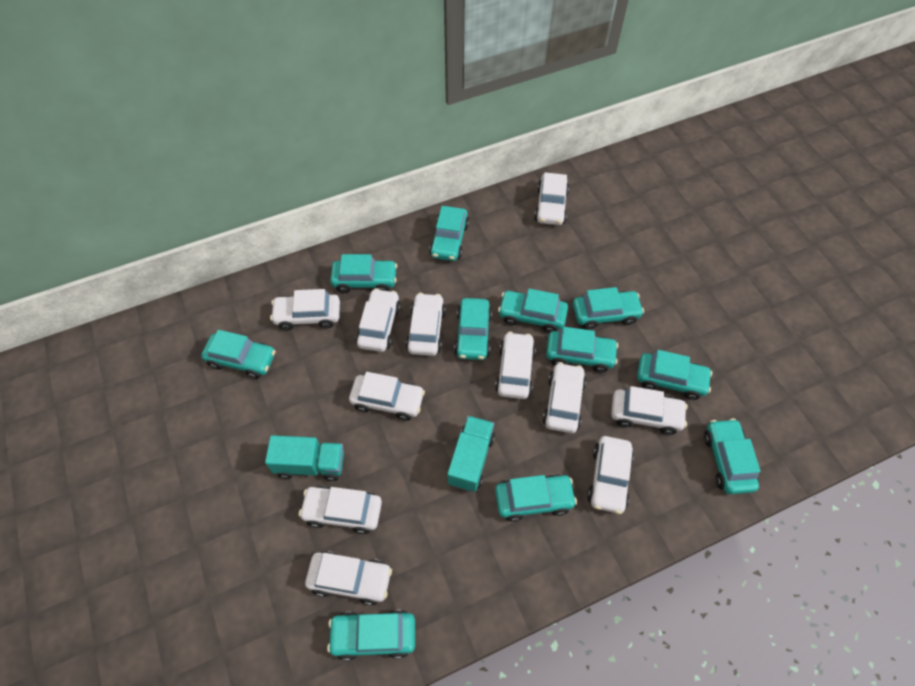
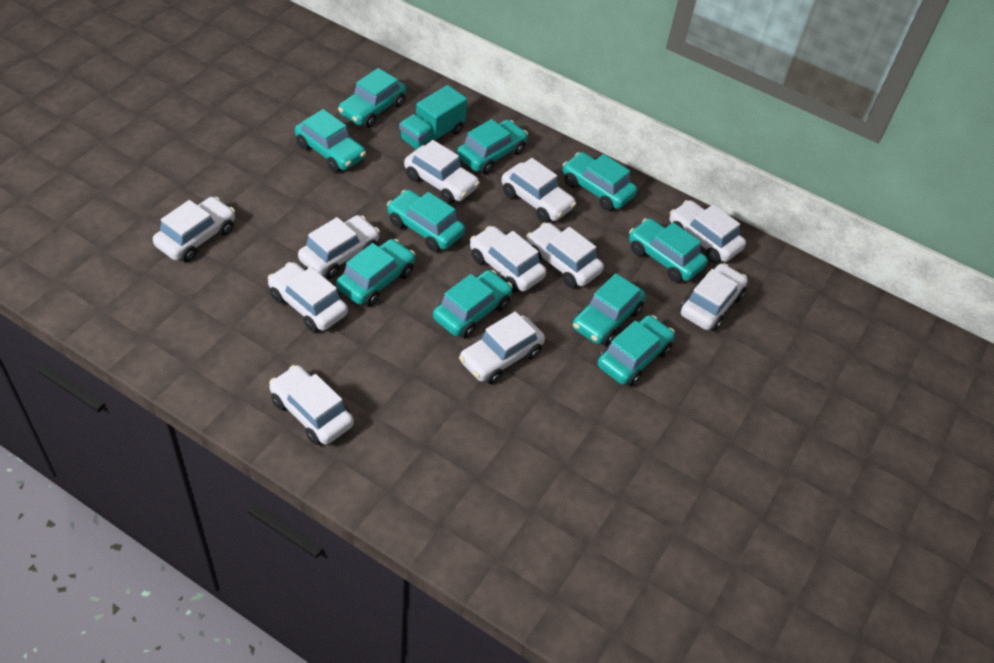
turquoise car: [201,330,276,379] [327,610,415,661] [330,254,397,293] [429,206,469,261] [454,298,492,360] [495,474,577,522] [498,289,568,333] [546,327,618,373] [573,287,644,330] [637,350,712,400] [704,418,761,494] = 11 -> [295,109,366,172] [336,239,416,306] [338,68,406,128] [387,190,465,252] [433,270,513,338] [457,119,528,174] [563,152,637,211] [573,273,645,346] [598,315,675,386] [629,218,708,283] = 10
turquoise truck: [265,435,344,481] [447,416,495,492] = 2 -> [399,85,467,149] = 1

